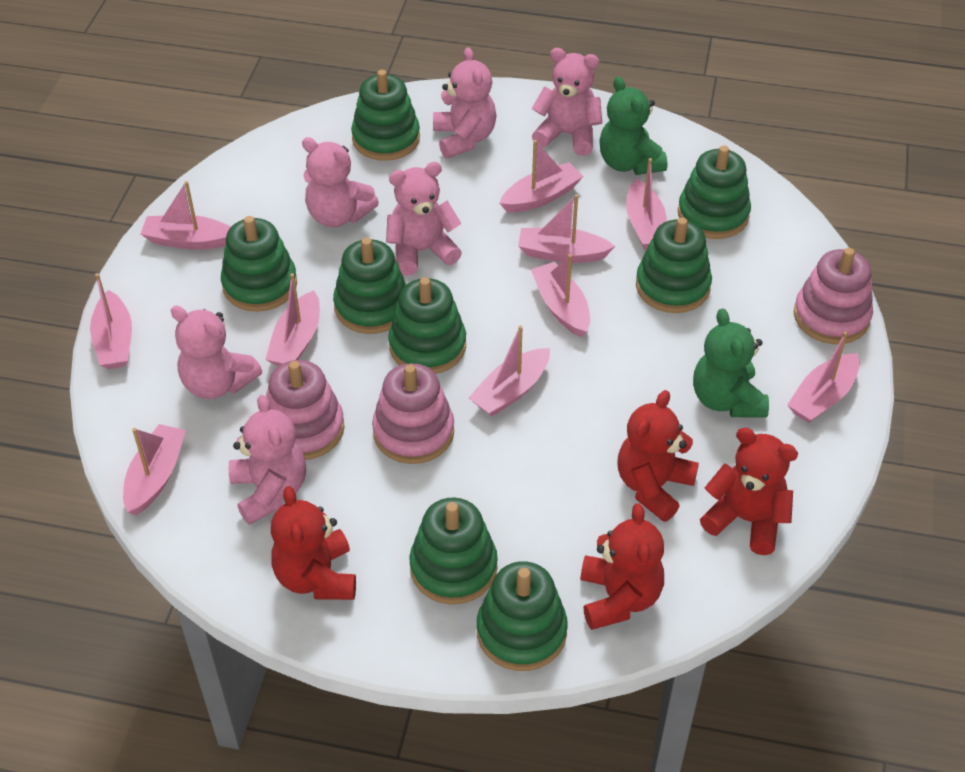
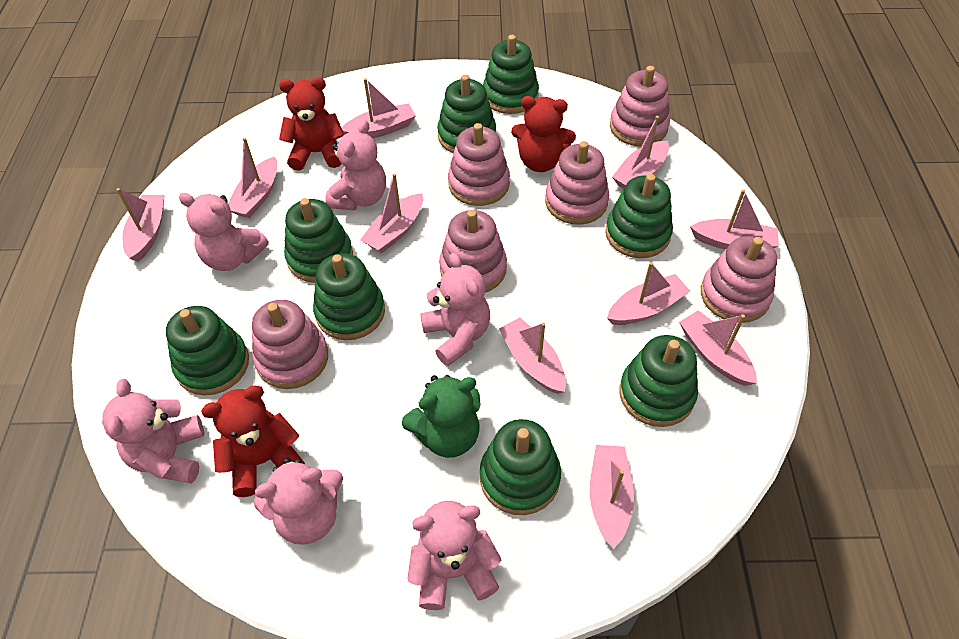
green teddy bear: [599,76,667,175] [693,308,769,418] = 2 -> [402,375,481,458] = 1
pink stacking toy: [266,360,344,460] [372,363,454,464] [794,248,873,344] = 3 -> [252,300,328,389] [439,210,507,293] [448,123,510,206] [545,141,609,225] [610,66,670,147] [701,236,777,323] = 6
red teddy bear: [271,486,356,600] [580,503,664,630] [617,390,699,522] [700,428,798,555] = 4 -> [201,385,305,497] [279,77,344,171] [511,96,576,172] = 3

